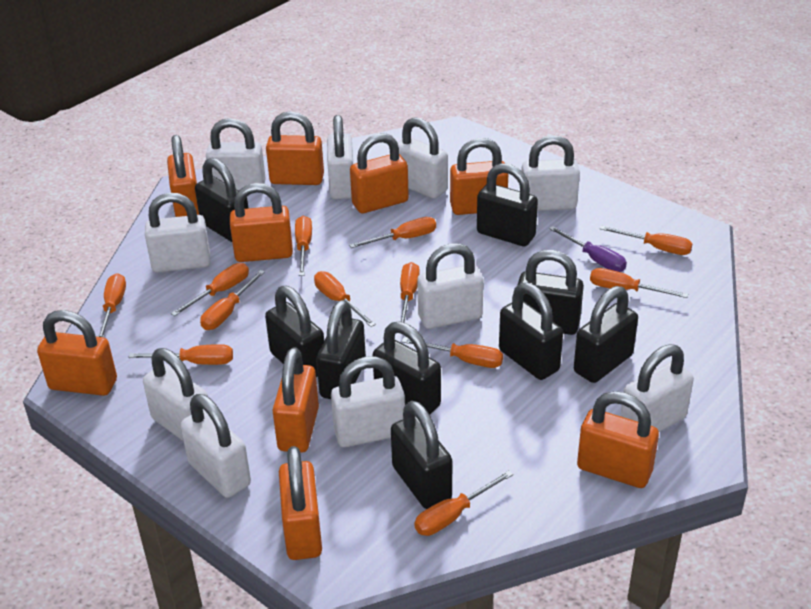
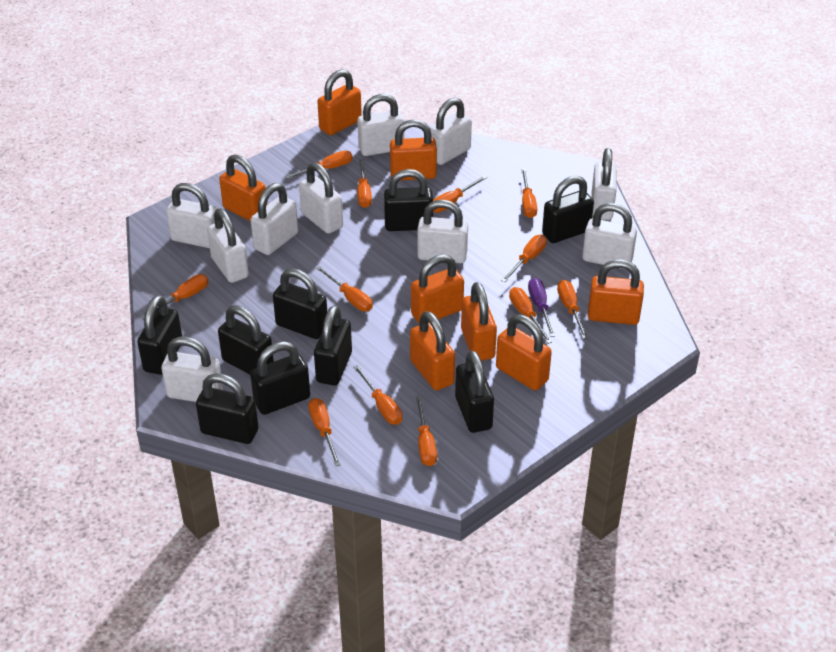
orange padlock: [37,310,117,396] [167,135,199,217] [230,183,293,262] [266,111,324,185] [273,347,319,453] [279,446,322,560] [350,133,409,213] [450,138,508,215] [577,391,659,488] = 9 -> [219,155,267,222] [317,69,362,135] [390,119,437,180] [410,311,455,391] [411,254,464,323] [461,282,497,361] [496,315,552,390] [588,259,644,325] = 8

